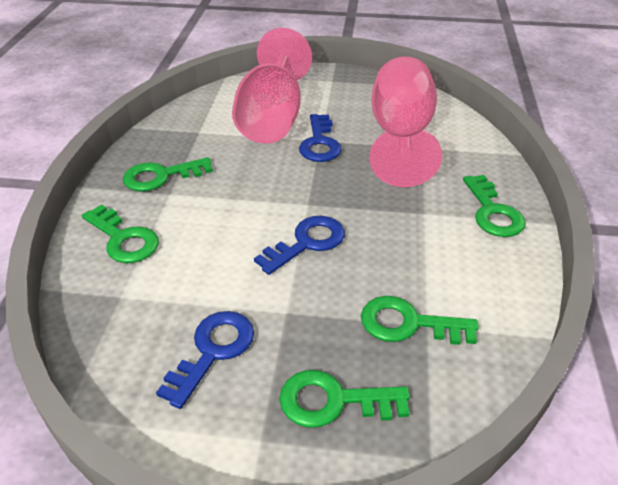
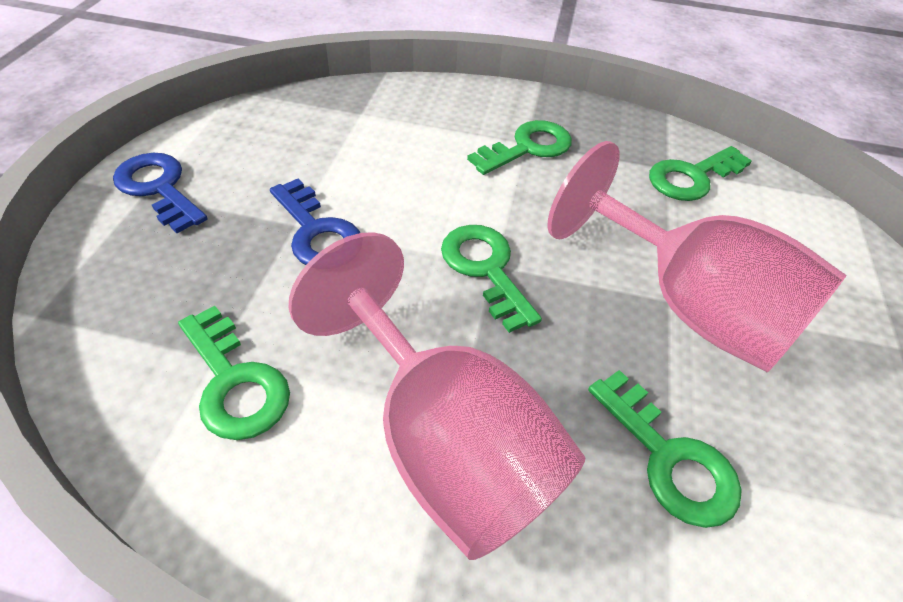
blue key: [156,311,254,409] [254,216,345,275] [299,114,342,162] = 3 -> [113,153,207,233] [270,179,360,265] = 2

